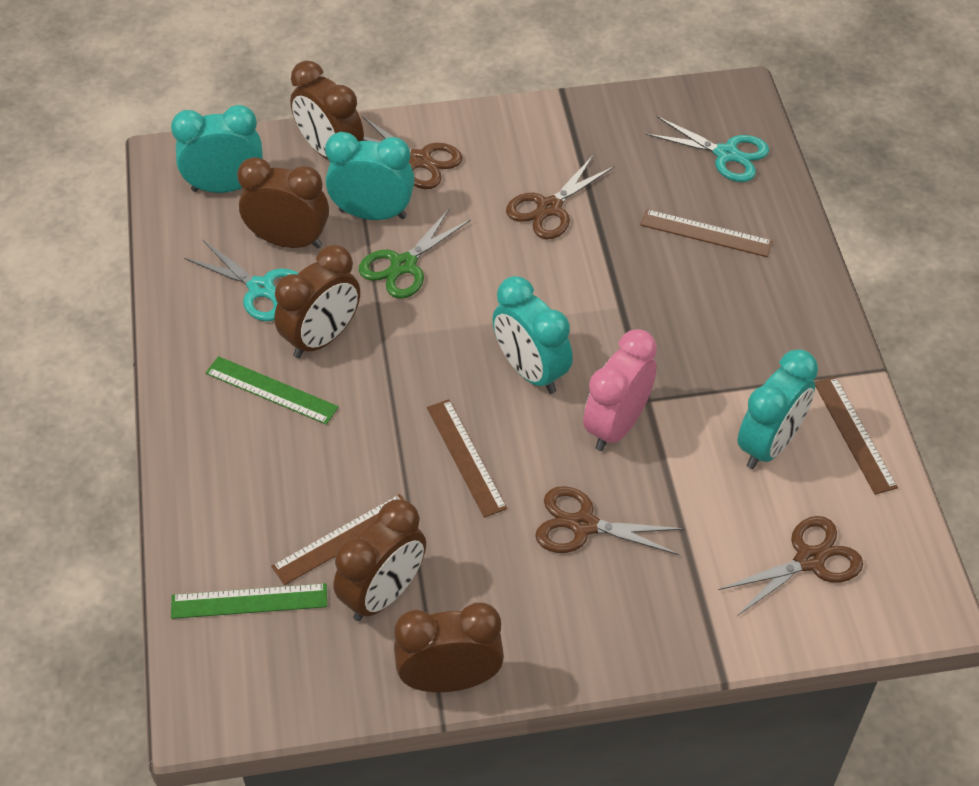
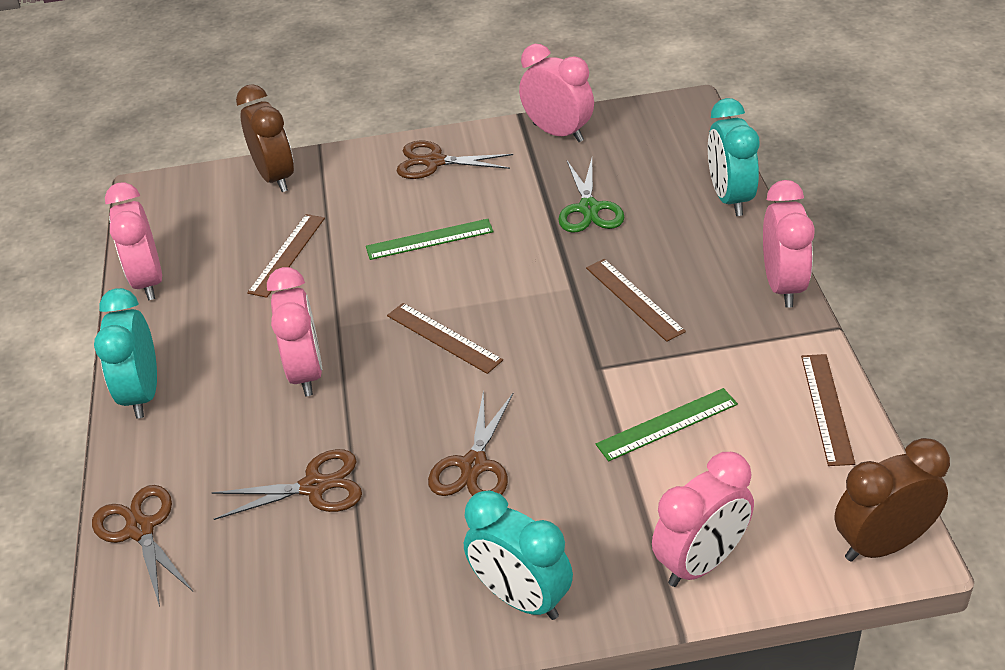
brown clock: [237,157,329,248] [274,245,360,358] [290,61,364,159] [333,499,426,621] [394,602,504,692] = 5 -> [236,84,294,192] [835,438,950,562] = 2
pink clock: [583,329,657,451] = 1 -> [105,182,162,300] [267,267,322,396] [519,44,594,142] [652,452,754,587] [763,180,815,308] = 5
turquoise clock: [171,105,263,193] [325,132,415,220] [492,276,573,394] [737,349,818,469] = 4 -> [94,288,157,419] [464,490,573,620] [708,98,759,216] = 3
turquoise scissors: [184,239,298,321] [645,116,769,182] = 2 -> none = 0

